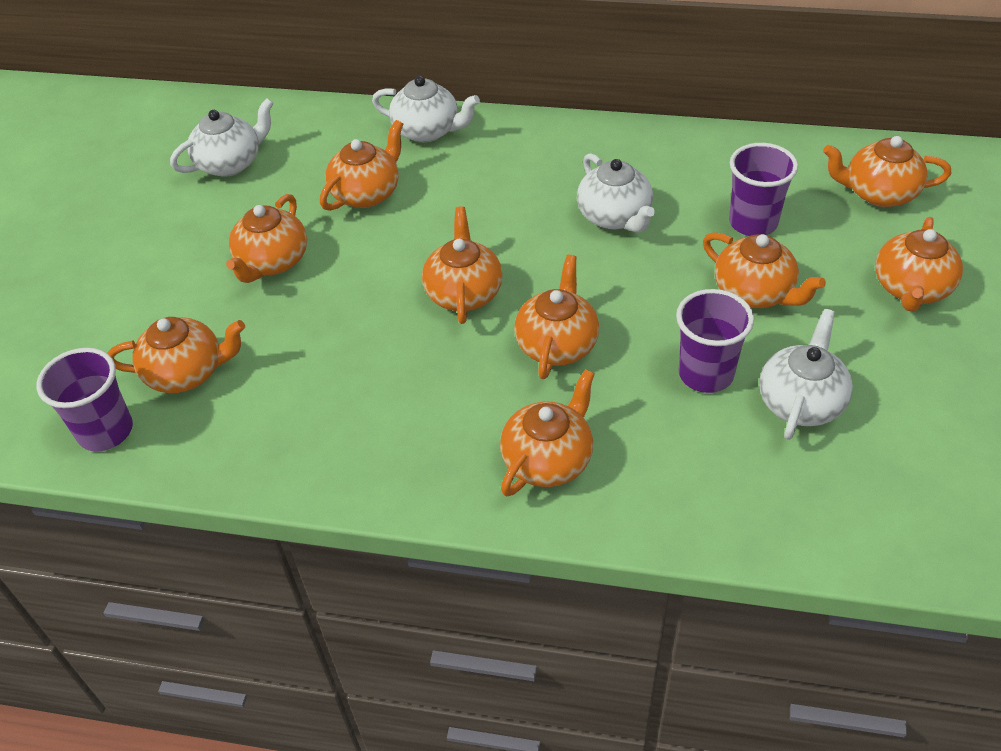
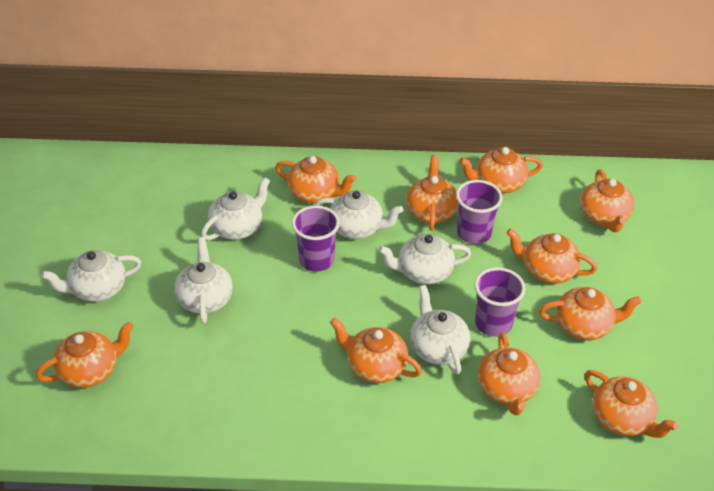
orange teapot: [107,317,245,393] [226,194,307,283] [320,120,403,211] [422,206,503,324] [500,369,595,496] [514,255,599,379] [703,232,826,308] [823,136,951,207] [875,217,963,312] = 9 -> [36,322,134,388] [275,156,356,203] [330,318,422,383] [406,155,458,231] [459,147,543,193] [478,332,541,415] [507,228,597,284] [539,287,642,340] [580,169,634,232] [584,370,678,438] = 10
white teapot: [170,98,274,177] [372,76,480,142] [577,153,655,233] [759,309,853,440] = 4 -> [41,250,141,302] [174,237,233,324] [201,177,270,240] [314,191,404,239] [378,234,471,284] [410,285,470,375] = 6

